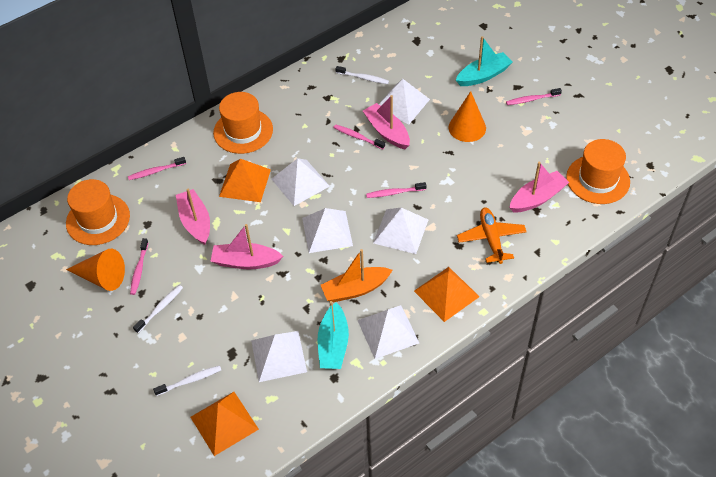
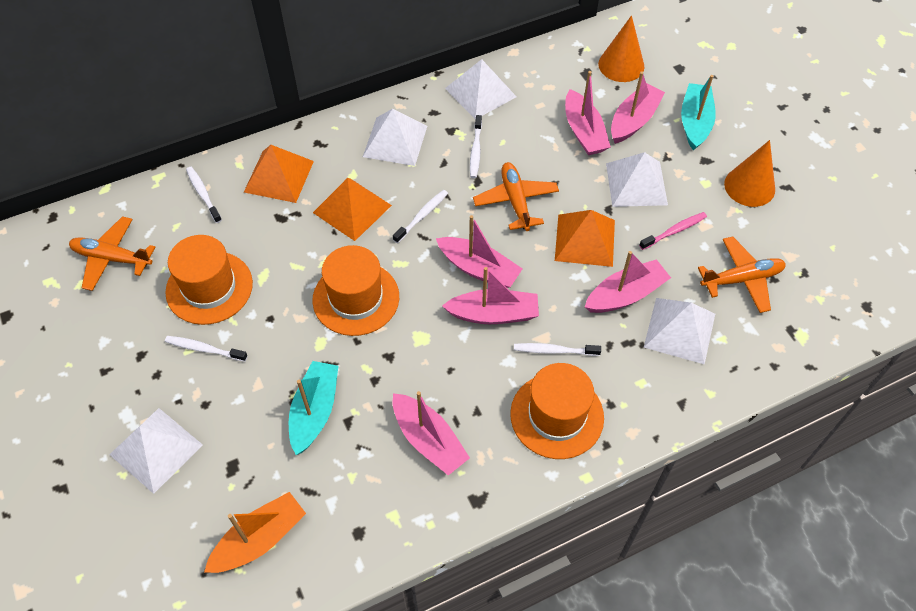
orange plane: [457,207,527,264] = 1 -> [69,216,155,291] [473,162,559,231] [698,236,786,313] = 3
pink boat: [176,189,210,245] [211,224,283,269] [363,95,410,149] [509,162,569,212] = 4 -> [393,391,470,475] [436,215,522,288] [442,267,539,324] [565,71,611,155] [585,251,671,313] [611,72,665,144] = 6
pink toothbrush: [128,157,186,180] [130,238,149,295] [333,124,385,149] [366,182,426,198] [506,88,562,105] = 5 -> [639,212,707,250] = 1
white pyramid: [251,331,307,382] [272,158,330,206] [302,208,353,253] [357,305,419,359] [373,208,428,254] [379,79,430,124] = 6 -> [109,408,203,494] [363,109,427,166] [445,59,517,119] [606,152,668,207] [644,298,715,364] = 5
white toothbrush: [133,285,183,333] [153,365,221,396] [335,66,389,84] = 3 -> [165,336,248,362] [186,167,222,223] [393,190,448,243] [470,115,482,178] [514,343,601,356] = 5

